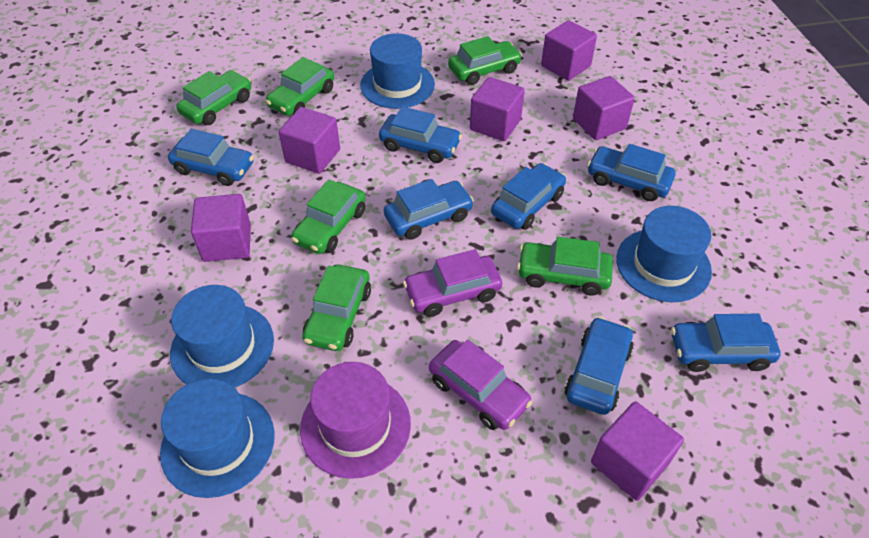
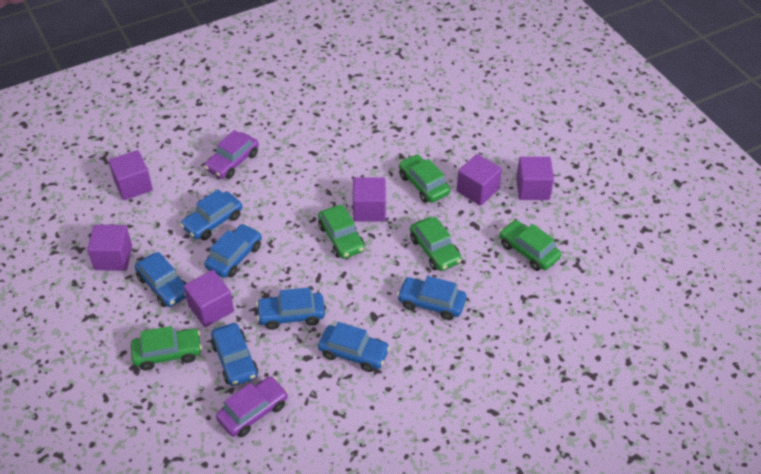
blue hat: [160,379,275,498] [170,285,274,388] [360,33,435,109] [616,206,712,302] = 4 -> none = 0
green car: [176,70,251,125] [266,57,334,116] [291,179,366,254] [302,264,371,351] [448,36,522,85] [517,237,613,296] = 6 -> [131,326,202,370] [318,205,365,259] [399,154,450,203] [410,217,462,271] [499,220,562,271] = 5
purple hat: [300,362,411,479] = 1 -> none = 0

